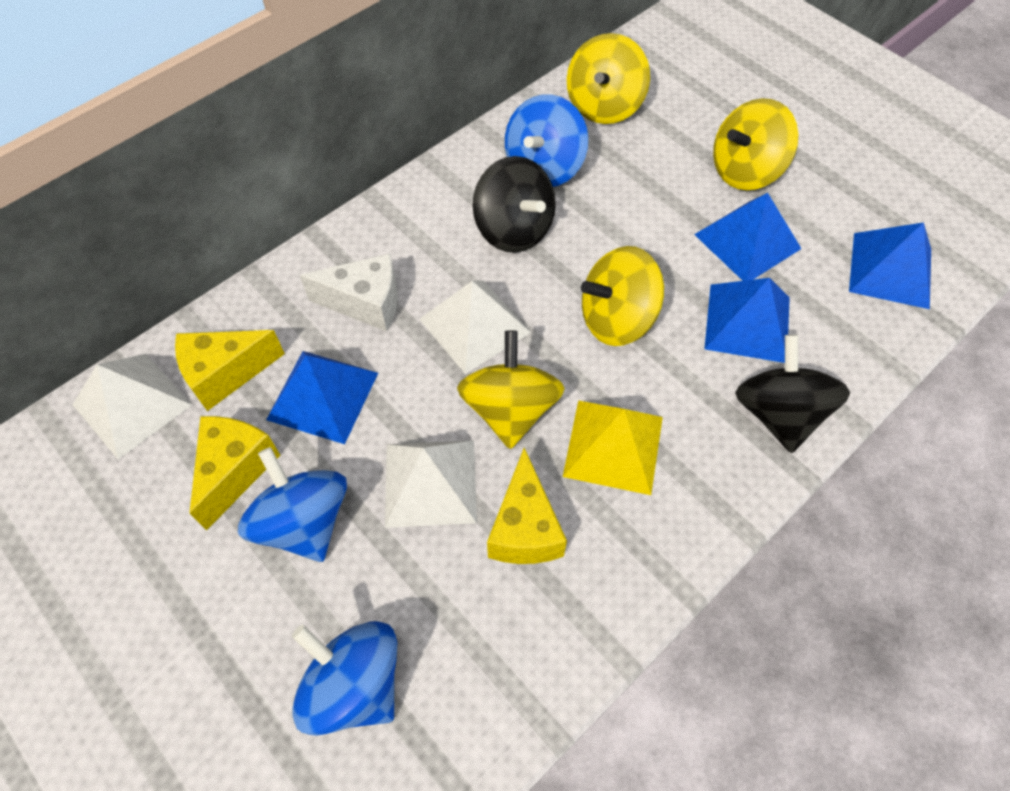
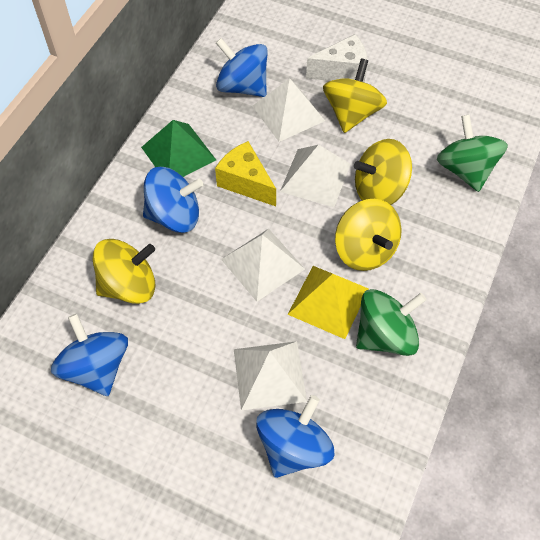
black spinning top: [473,156,556,253] [736,334,850,453] = 2 -> none = 0
blue pyramid: [266,351,378,444] [694,193,802,281] [704,278,790,363] [849,222,931,309] = 4 -> none = 0
blue spinning top: [238,447,347,562] [292,621,397,736] [505,94,588,187] = 3 -> [51,314,128,396] [143,167,203,233] [216,38,268,97] [256,395,334,478] = 4
green pyramid: none = 0 -> [141,120,216,177] = 1
green spinning top: none = 0 -> [356,289,426,356] [437,114,508,192] = 2
white pyramid: [72,354,192,459] [385,440,477,528] [419,280,531,374] = 3 -> [221,229,305,301] [234,341,307,410] [253,78,325,142] [280,145,350,207] = 4
yellow cheese: [175,330,285,411] [189,416,280,530] [487,448,567,564] = 3 -> [215,141,276,206] = 1

